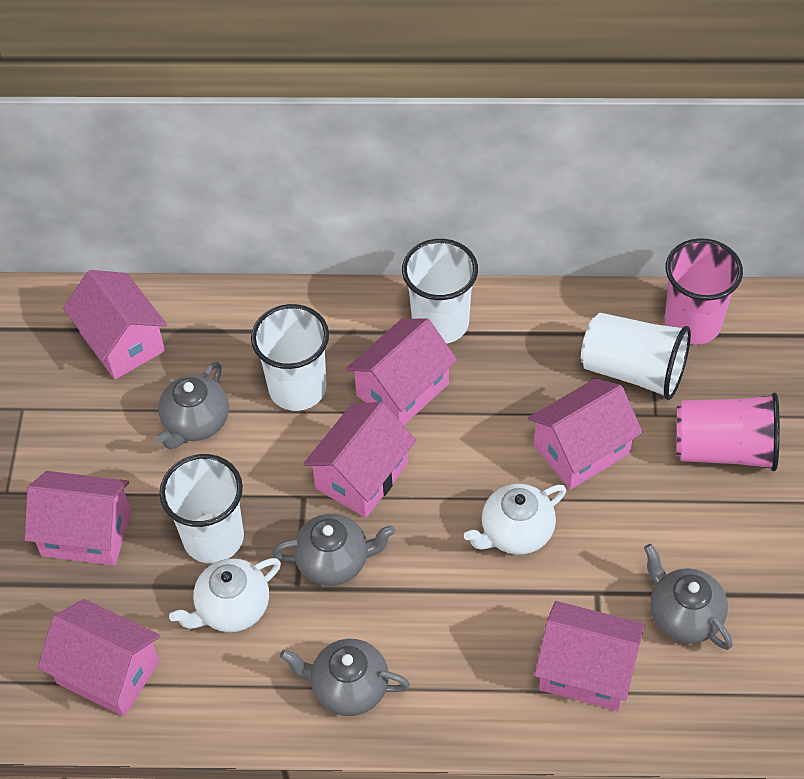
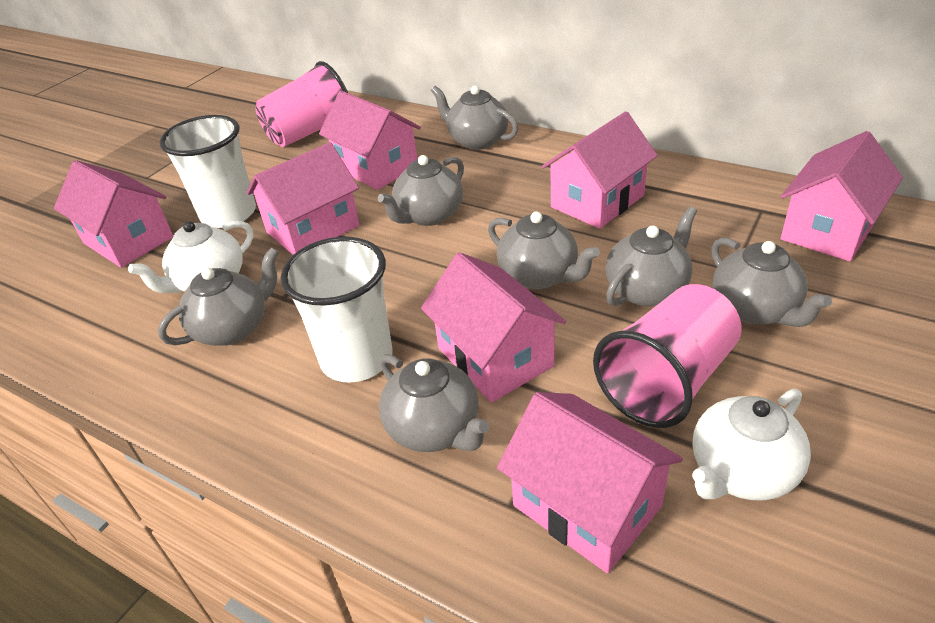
grey teapot: [156,361,229,450] [272,514,395,586] [280,639,410,716] [644,544,733,650] = 4 -> [158,247,279,346] [378,155,464,226] [379,354,489,452] [431,86,518,150] [488,211,600,289] [605,207,697,306] [711,237,832,327] = 7
white cup: [159,454,244,563] [251,304,329,411] [402,239,478,344] [581,313,691,400] = 4 -> [160,115,256,228] [281,237,392,383] = 2

